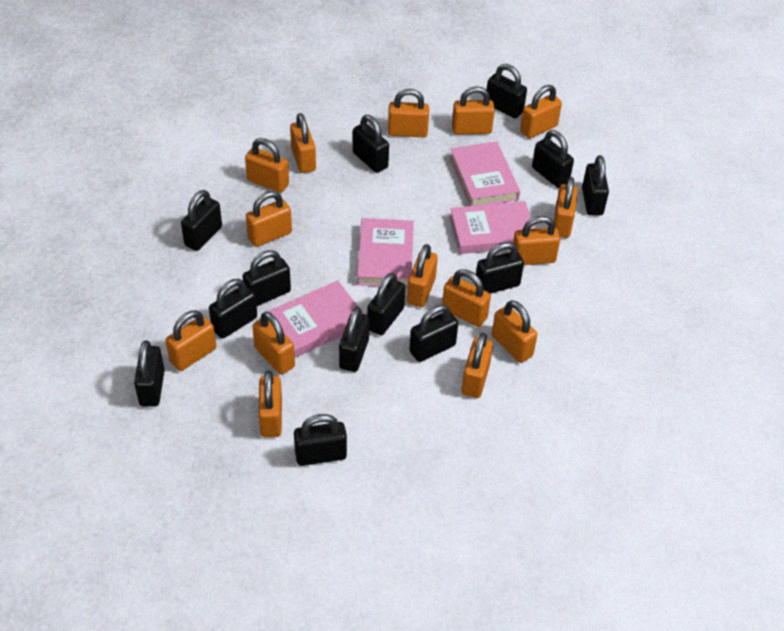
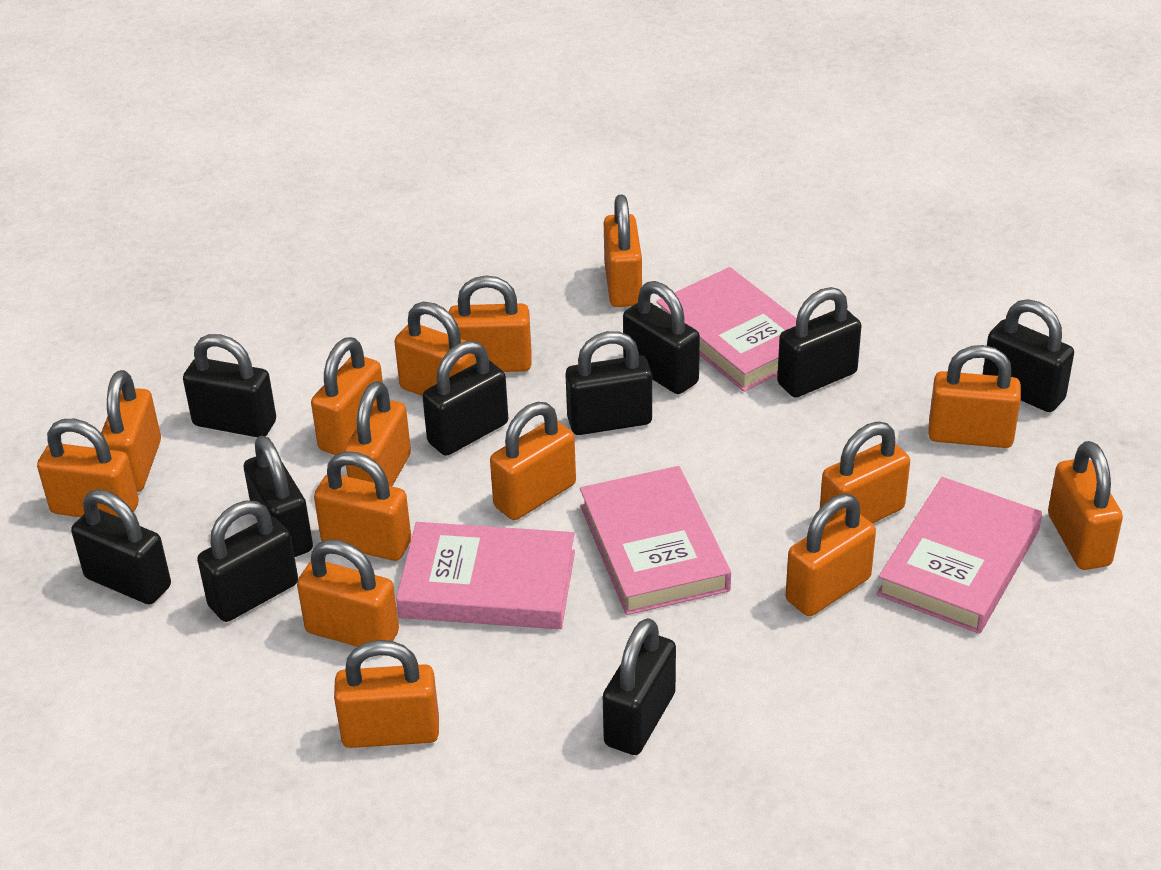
black padlock: [134,340,165,407] [181,190,222,251] [209,279,257,339] [243,250,291,306] [294,414,347,466] [339,307,370,372] [353,115,389,173] [367,273,405,335] [409,305,458,362] [475,242,524,294] [487,64,527,118] [532,130,574,188] [582,155,609,215] = 13 -> [71,489,171,605] [183,334,276,437] [197,501,298,622] [244,436,313,557] [422,341,508,456] [565,331,652,435] [603,618,676,755] [623,281,700,394] [777,287,861,397] [982,299,1074,412] = 10

